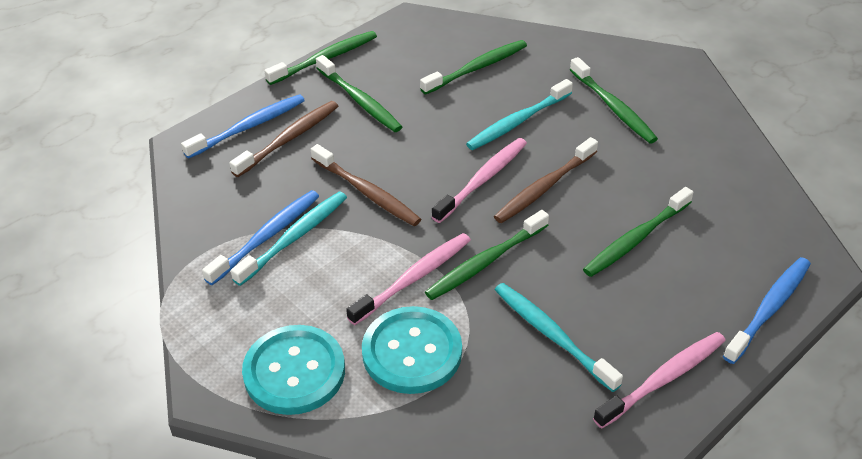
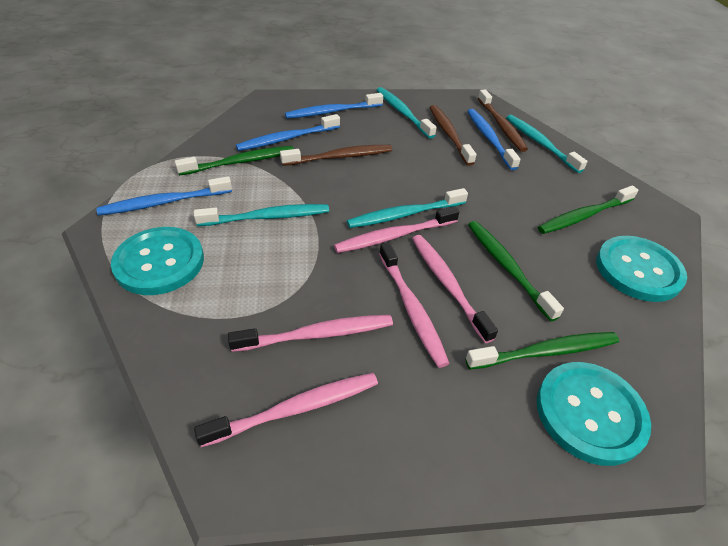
blue toothbrush: [181,94,305,159] [202,190,319,285] [723,257,811,364] = 3 -> [97,176,232,216] [236,114,340,151] [285,93,383,119] [467,109,521,170] = 4
green toothbrush: [264,31,377,85] [316,55,402,132] [420,40,527,95] [425,210,549,300] [570,57,658,144] [583,187,693,277] = 6 -> [175,146,294,176] [466,332,619,370] [468,221,564,321] [538,186,638,234] = 4
pink toothbrush: [346,233,471,325] [432,138,527,223] [593,332,726,428] = 3 -> [194,373,378,447] [228,315,393,352] [334,206,459,253] [379,242,450,368] [412,235,498,343] = 5
turquoise button: [242,325,345,415] [362,306,462,394] = 2 -> [111,227,204,295] [537,362,651,466] [596,236,687,302] = 3
turquoise toothbrush: [231,191,347,286] [466,79,573,150] [495,283,623,392] = 3 -> [194,204,329,226] [347,188,468,228] [377,87,437,139] [506,115,588,173] = 4

